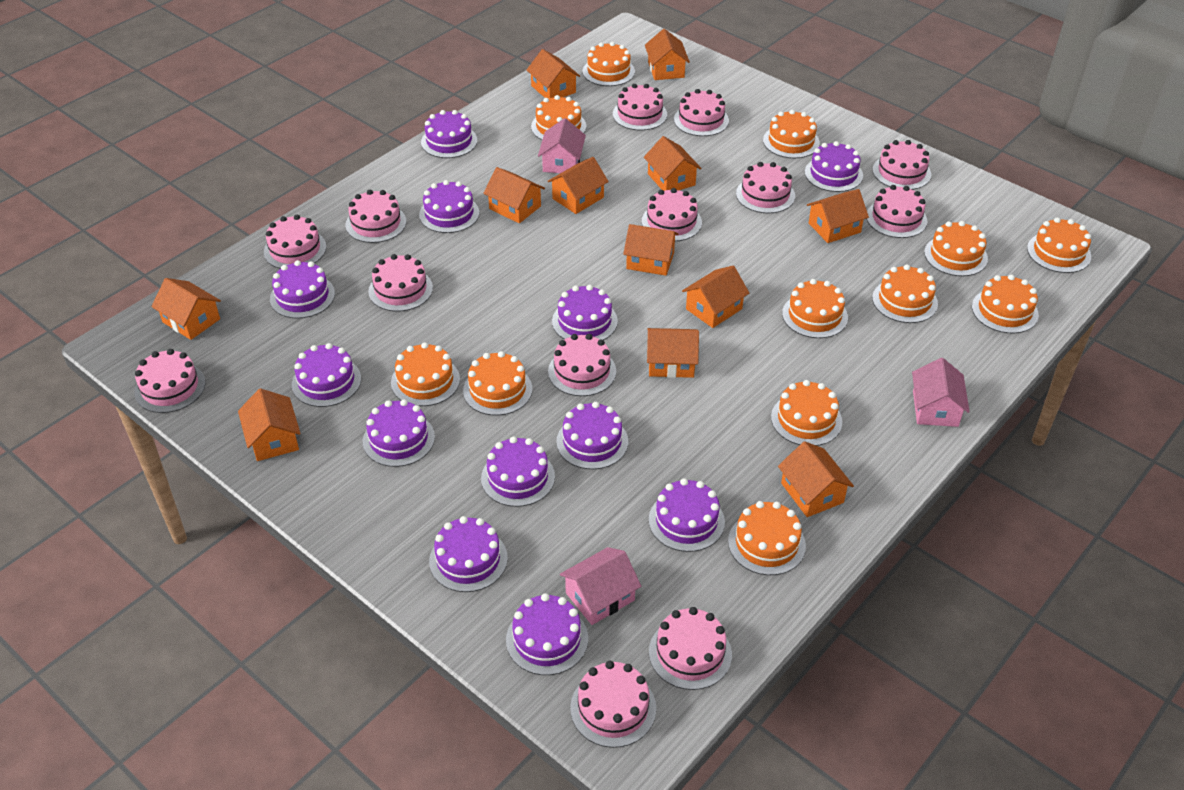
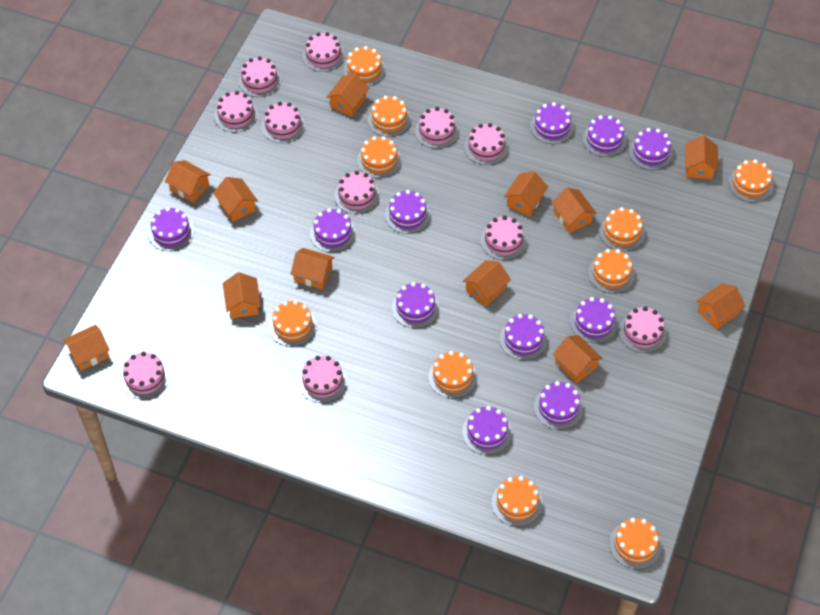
orange cake: [391,342,460,406] [463,351,532,416] [531,95,586,140] [583,42,635,86] [728,501,806,575] [763,110,820,158] [771,380,842,446] [782,279,848,338] [872,264,938,323] [924,221,988,276] [972,275,1039,333] [1027,217,1091,273] = 12 -> [269,300,317,347] [343,46,386,86] [357,136,401,178] [368,96,411,137] [429,351,477,398] [492,476,543,527] [588,249,635,294] [599,207,645,252] [609,518,662,569] [728,159,774,202] = 10
pink cake: [134,349,205,413] [264,215,326,269] [346,190,406,243] [368,254,433,312] [548,334,616,396] [570,661,656,748] [613,84,667,130] [642,188,702,241] [649,607,732,690] [674,89,729,136] [736,162,795,213] [867,185,927,238] [873,140,931,190] = 13 -> [121,352,170,399] [214,91,258,132] [238,56,281,97] [261,102,305,143] [299,356,347,403] [302,32,345,72] [334,171,380,214] [415,107,459,149] [464,123,508,165] [481,216,527,260] [619,306,667,353] = 11
pink house: [538,118,586,173] [560,547,641,625] [912,358,970,427] = 3 -> none = 0
purple cake: [270,260,335,319] [292,343,361,407] [363,399,435,467] [419,180,479,233] [421,110,477,158] [429,516,508,592] [481,437,555,507] [506,593,588,675] [552,285,618,340] [556,402,628,469] [649,478,725,552] [805,141,863,192] = 12 -> [148,207,194,251] [310,208,356,252] [385,190,430,234] [392,282,439,328] [462,406,512,455] [500,314,548,360] [530,102,574,144] [534,381,583,430] [570,297,618,343] [583,115,627,157] [629,128,673,170] = 11

